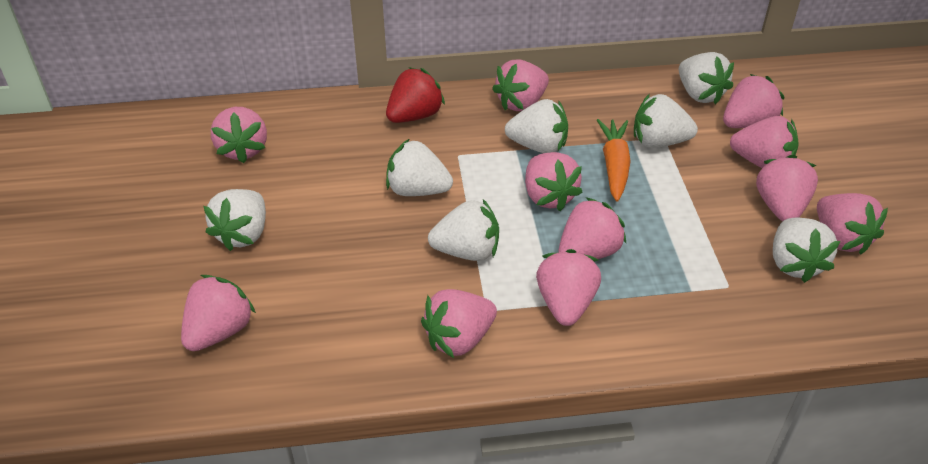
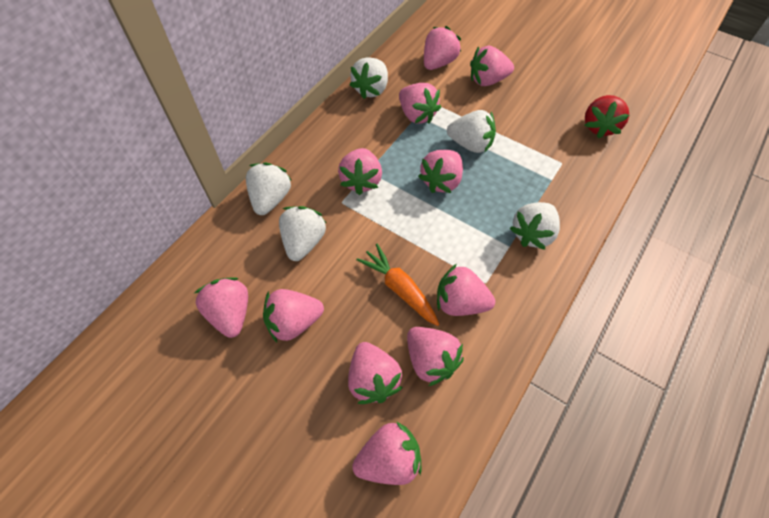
white strawberry: [203,189,266,251] [386,138,453,196] [428,199,499,261] [505,99,568,153] [634,94,698,148] [678,52,734,105] [773,218,840,283] = 7 -> [246,162,292,215] [279,206,326,261] [350,57,388,99] [447,110,496,153] [510,202,560,250] = 5

